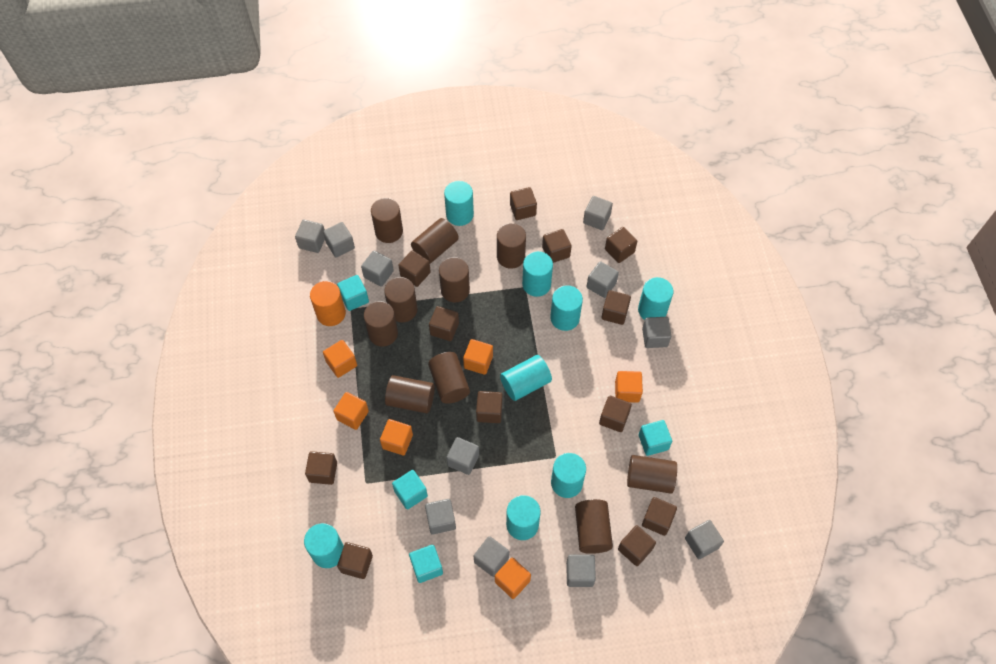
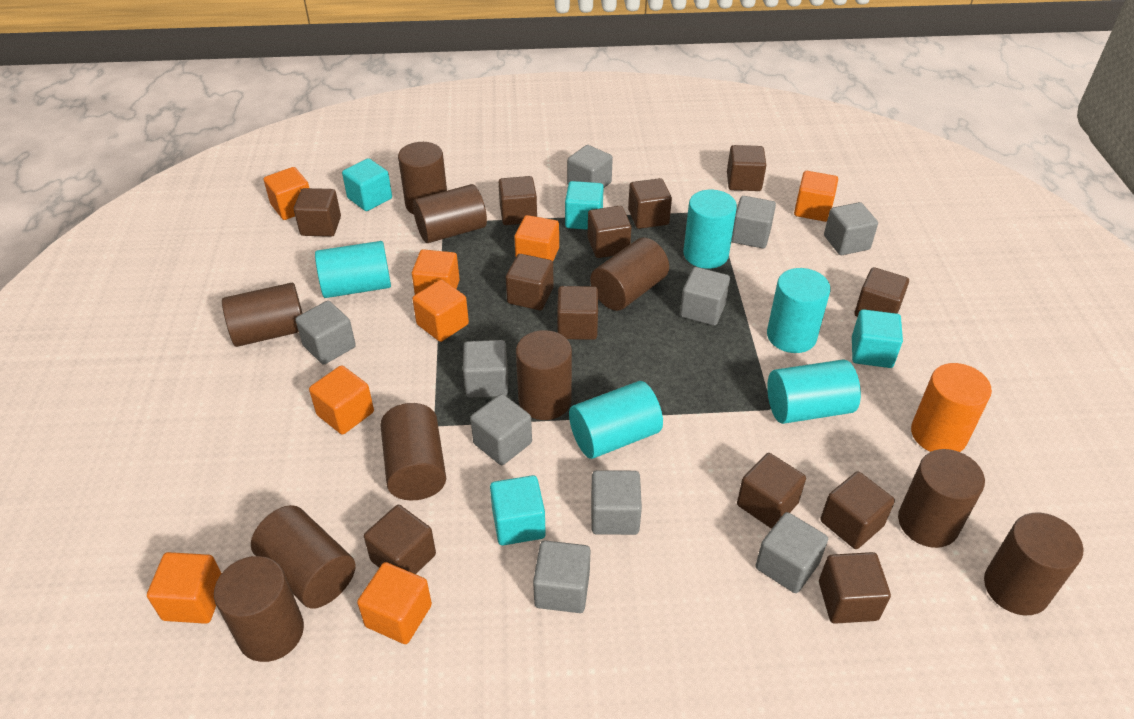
grey cube: [295,220,325,253] [323,222,355,258] [361,251,394,287] [425,499,456,534] [447,437,479,475] [474,536,509,577] [566,555,596,587] [583,196,613,230] [587,261,619,298] [642,317,671,348] [685,520,724,559] = 11 -> [295,301,356,365] [463,340,508,398] [470,394,532,465] [533,540,590,613] [567,145,613,188] [591,470,642,535] [680,267,730,326] [731,196,776,248] [755,512,828,593] [824,202,878,255] = 10
orange cube: [323,340,357,378] [333,392,369,430] [380,419,413,455] [463,339,493,375] [495,558,531,599] [615,371,643,403] = 6 -> [147,552,222,624] [264,167,309,220] [309,365,374,435] [357,562,432,644] [412,249,460,295] [412,279,469,342] [514,215,559,261] [794,171,838,222] = 8
turquoise cylinder: [304,523,344,568] [444,181,474,226] [500,355,552,401] [506,495,541,540] [522,251,553,297] [550,285,583,331] [551,453,586,498] [638,277,673,320] = 8 -> [315,241,391,298] [569,381,663,459] [683,190,737,269] [767,268,830,353] [767,359,861,424] = 5

